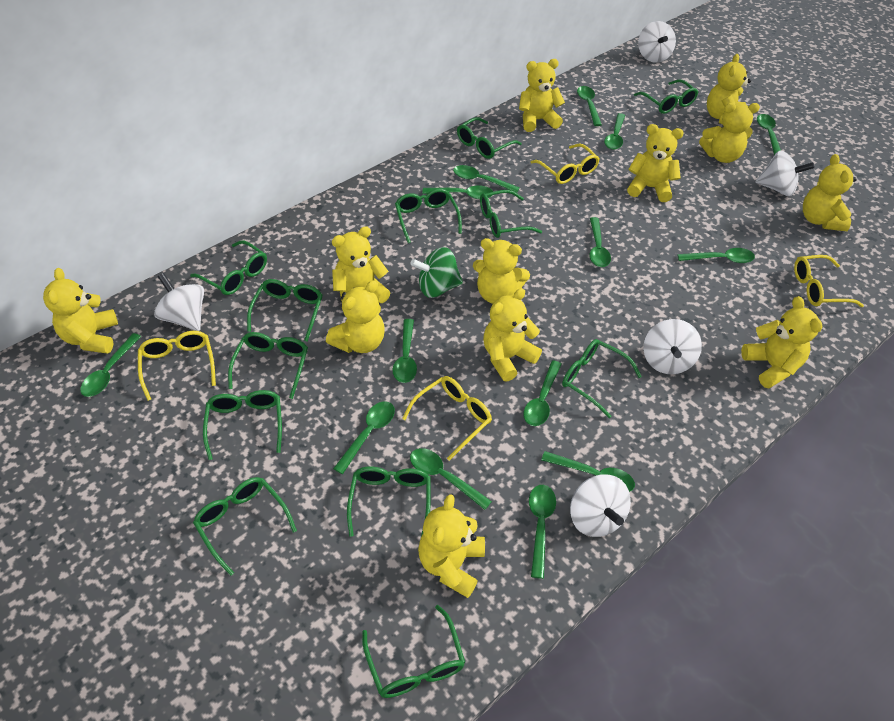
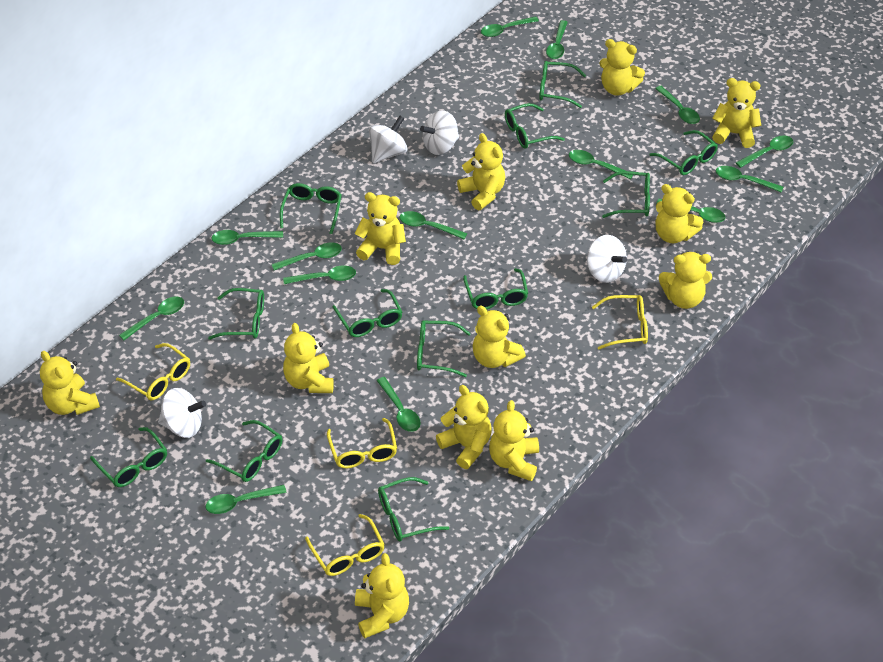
green spinning top: [410,247,463,298] = 1 -> none = 0
white spinning top: [154,273,204,331] [570,474,631,537] [638,21,676,63] [643,319,702,374] [755,151,814,196] = 5 -> [158,388,206,438] [369,116,408,163] [420,110,459,155] [587,235,627,283] = 4

